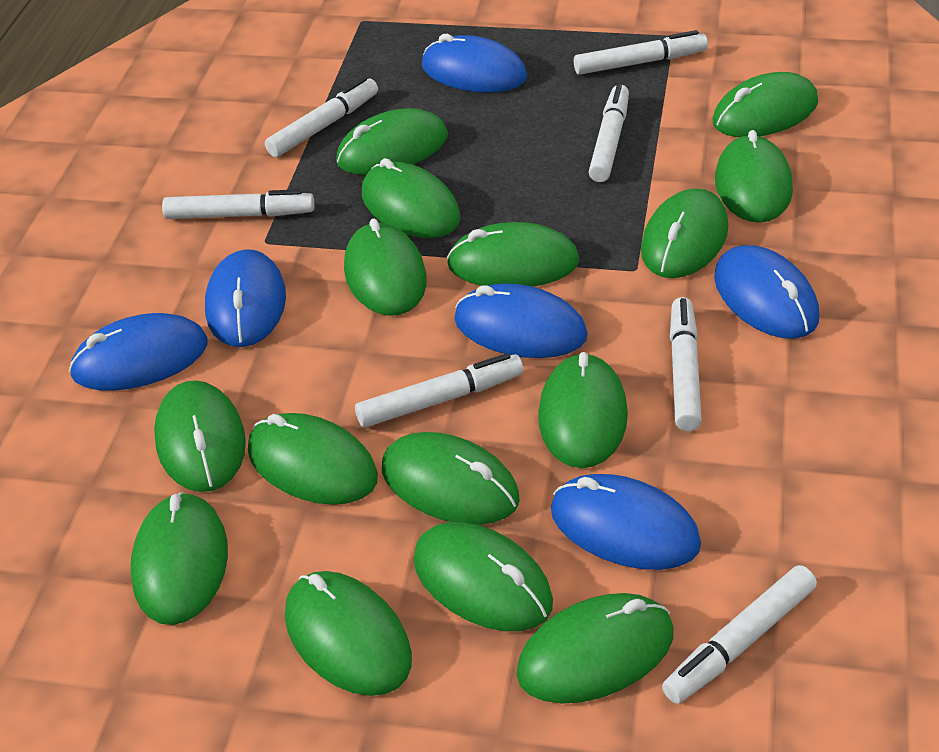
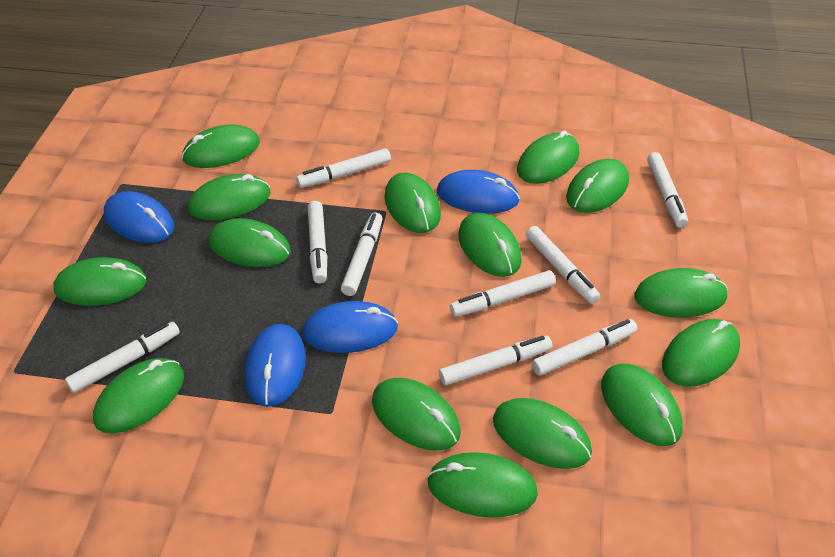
blue mouse: [69,313,208,391] [205,249,286,347] [422,34,527,93] [454,283,587,358] [551,474,701,570] [714,245,819,339] = 6 -> [104,191,174,243] [244,324,306,407] [302,301,398,353] [437,170,520,214] = 4
white marker: [162,189,314,219] [265,77,378,157] [355,353,524,428] [574,30,708,75] [589,84,629,182] [662,565,817,704] [670,297,702,431] = 7 -> [65,322,180,393] [296,148,391,188] [308,201,327,284] [341,213,383,296] [439,336,553,386] [450,270,556,317] [526,226,600,304] [532,319,637,376] [647,152,688,228] = 9

